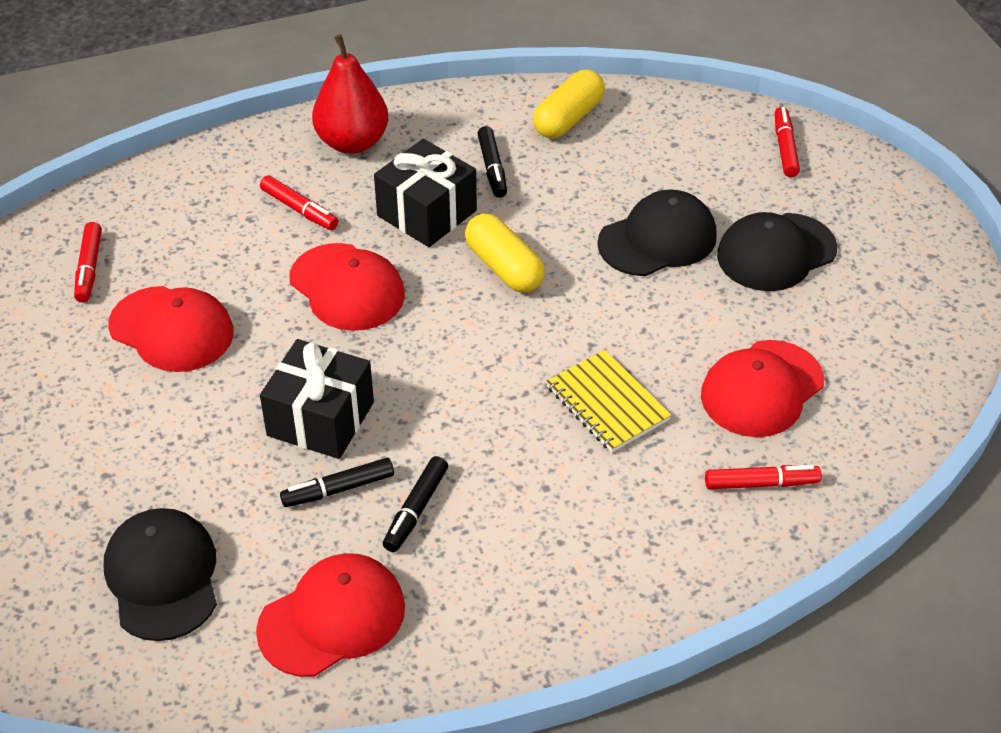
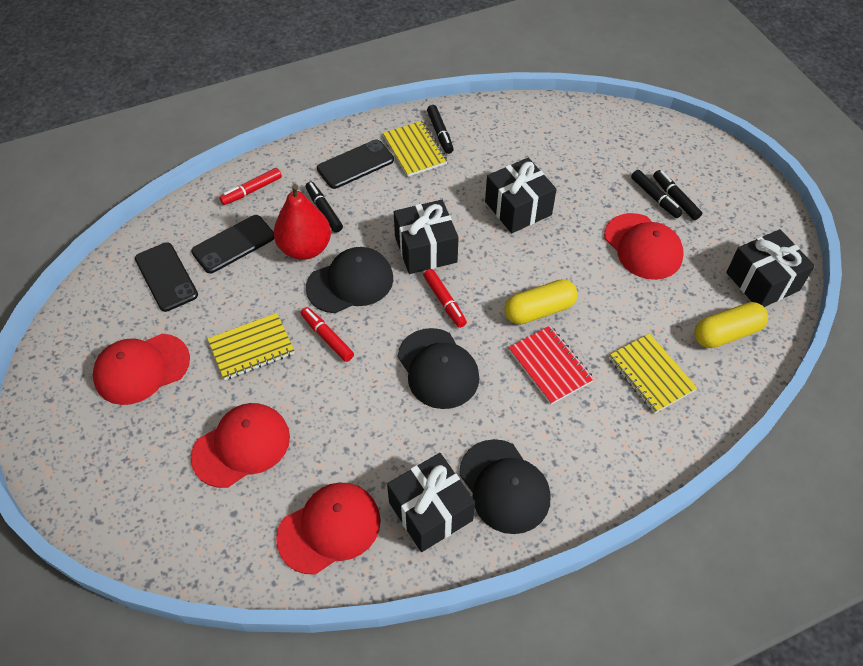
black gift: [260,339,374,459] [374,139,477,247] = 2 -> [387,453,475,552] [394,200,459,274] [485,158,557,233] [726,229,815,307] = 4
black marker: [280,458,394,507] [383,456,448,552] [477,126,507,198] = 3 -> [305,181,343,233] [427,105,454,154] [631,170,683,218] [653,170,702,220] = 4
black phone: none = 0 -> [135,242,198,312] [191,215,274,274] [317,140,394,189] = 3
red marker: [74,222,102,302] [260,176,338,230] [705,465,822,489] [775,107,800,177] = 4 -> [219,168,282,205] [301,307,354,362] [423,269,467,328] = 3
red notebook: none = 0 -> [508,326,594,405] = 1
yellow notebook: [546,350,671,452] = 1 -> [208,313,294,380] [383,121,447,177] [609,333,697,413] = 3

